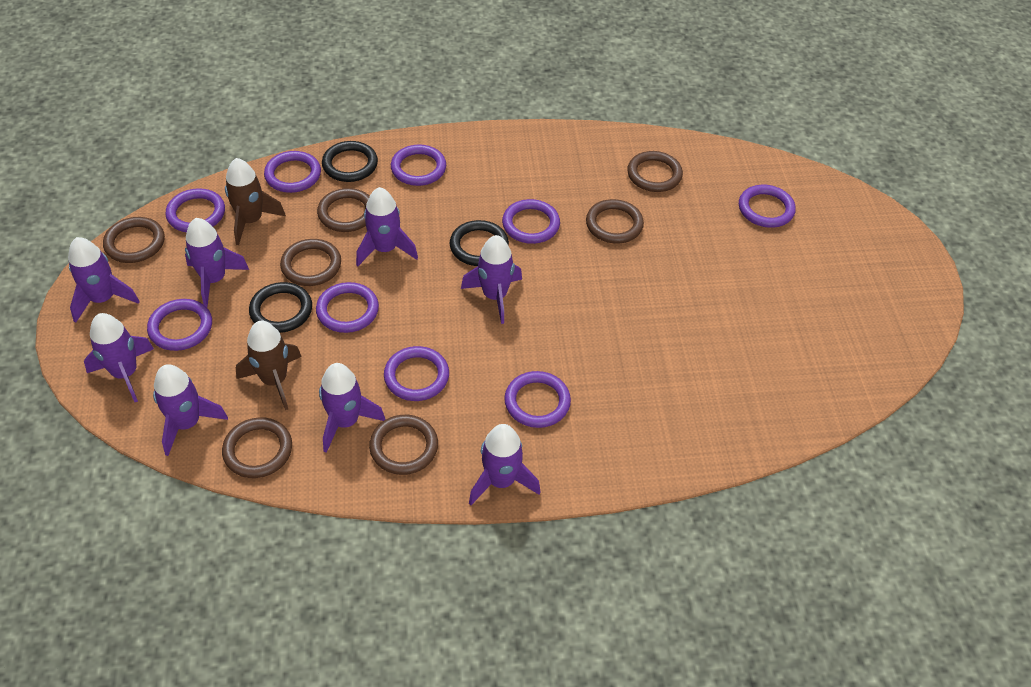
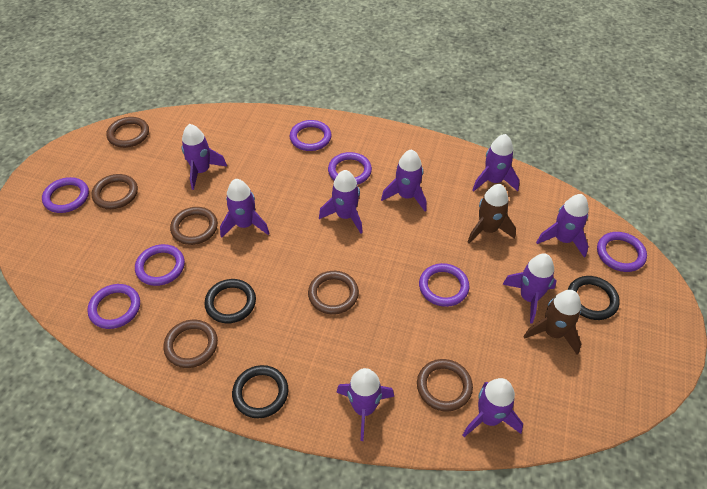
brown ring: [103,217,165,263] [222,417,292,478] [280,239,341,286] [317,188,370,232] [369,415,438,475] [586,199,644,244] [627,151,683,192] = 7 -> [91,174,138,209] [106,117,149,148] [164,320,218,368] [170,207,218,245] [308,271,359,315] [417,359,473,411] = 6
purple ring: [147,299,212,351] [165,188,225,233] [264,151,321,193] [316,282,379,333] [384,346,449,401] [391,145,446,186] [502,199,560,244] [504,371,571,428] [739,185,796,228] = 9 -> [42,177,89,213] [87,284,140,329] [135,244,185,286] [290,120,331,151] [328,152,372,185] [419,263,469,307] [597,232,647,272] = 7
purple rocket: [68,237,140,323] [84,313,154,402] [153,364,228,456] [185,218,249,307] [319,363,385,453] [356,187,418,266] [461,235,522,324] [469,424,540,505] = 8 -> [181,124,227,190] [220,179,270,238] [319,170,363,234] [336,368,394,441] [381,149,427,212] [463,378,523,437] [473,134,519,191] [502,254,557,324] [536,194,589,258] = 9

